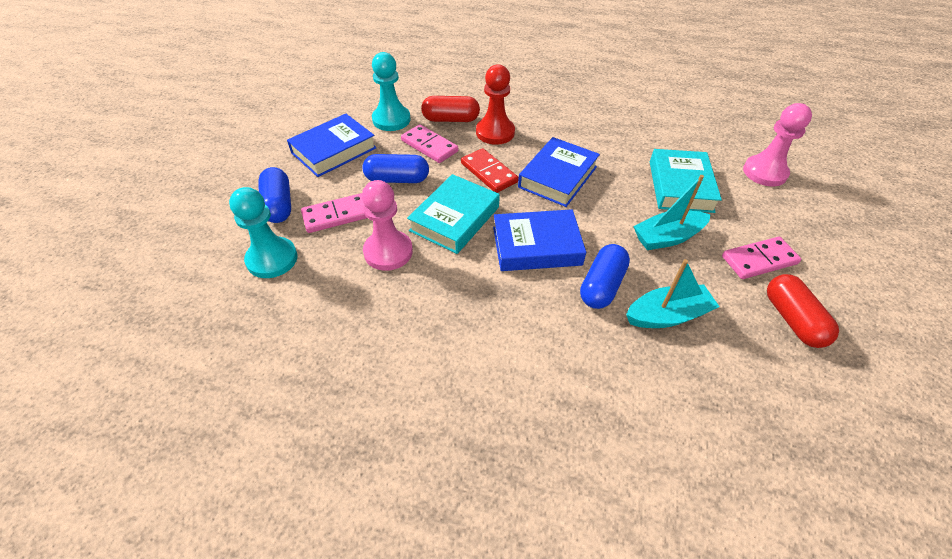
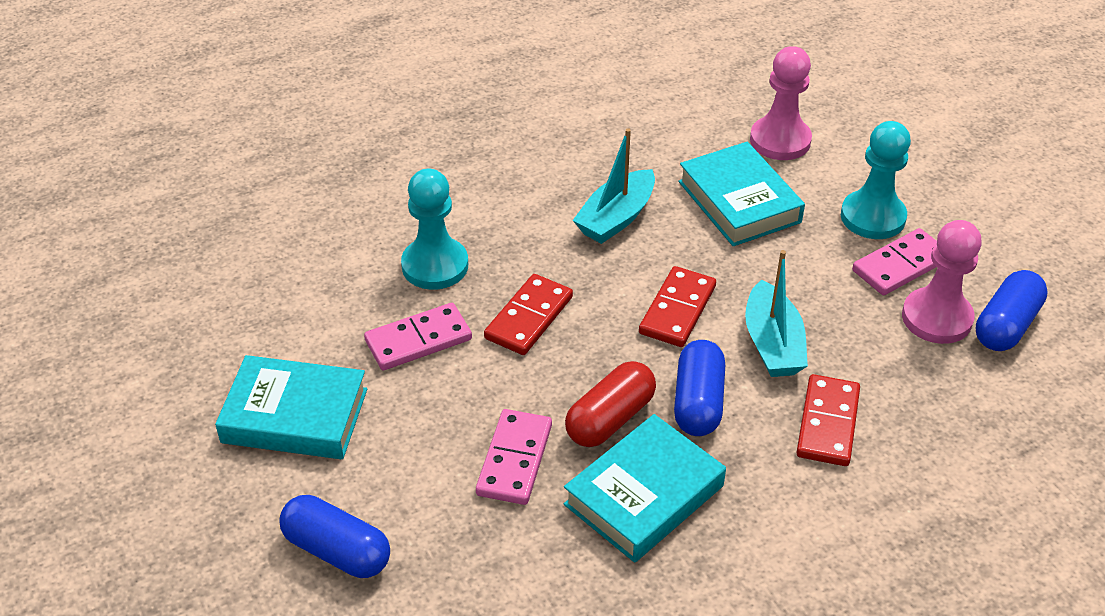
blue book: [287,114,377,177] [493,209,586,271] [518,137,600,207] = 3 -> none = 0
red capsule: [421,96,480,122] [767,274,839,348] = 2 -> [565,361,656,447] = 1
red domino: [461,148,519,193] = 1 -> [484,274,573,355] [639,266,716,347] [796,374,860,466] = 3
red pawn: [476,64,515,145] = 1 -> none = 0
turquoise book: [407,174,500,254] [650,149,722,213] = 2 -> [215,355,367,459] [564,414,726,563] [678,142,805,246] = 3

